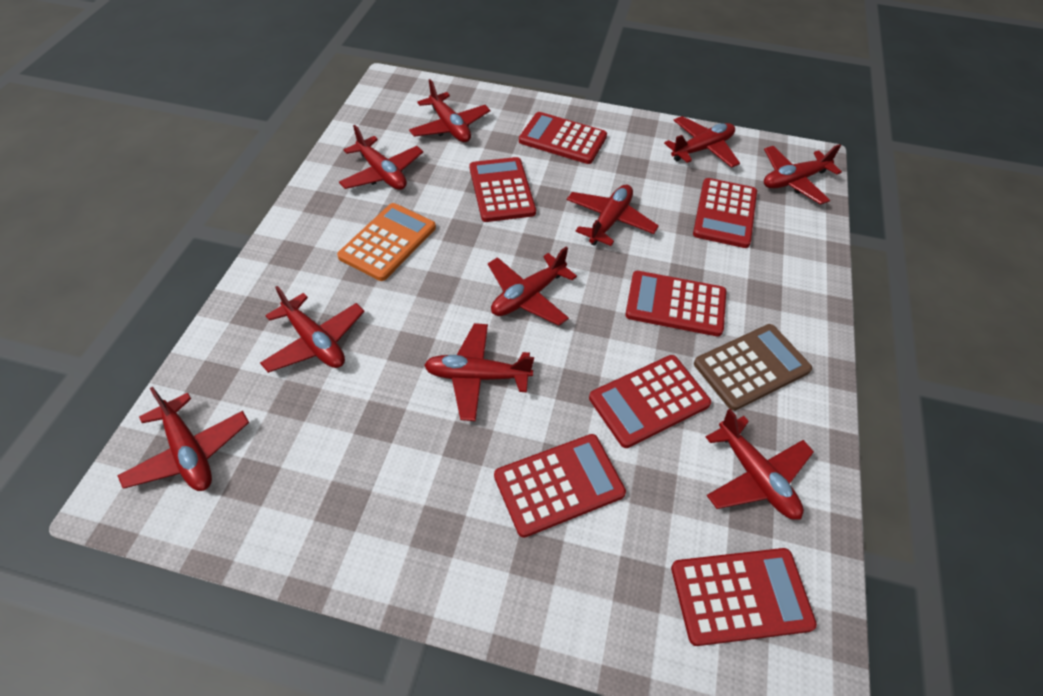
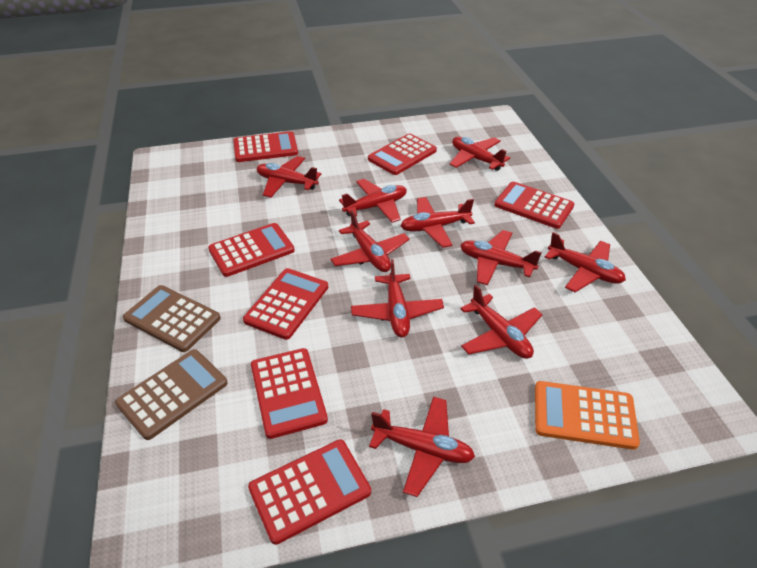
brown calculator: [694,324,812,411] = 1 -> [115,349,228,440] [123,285,221,352] = 2

